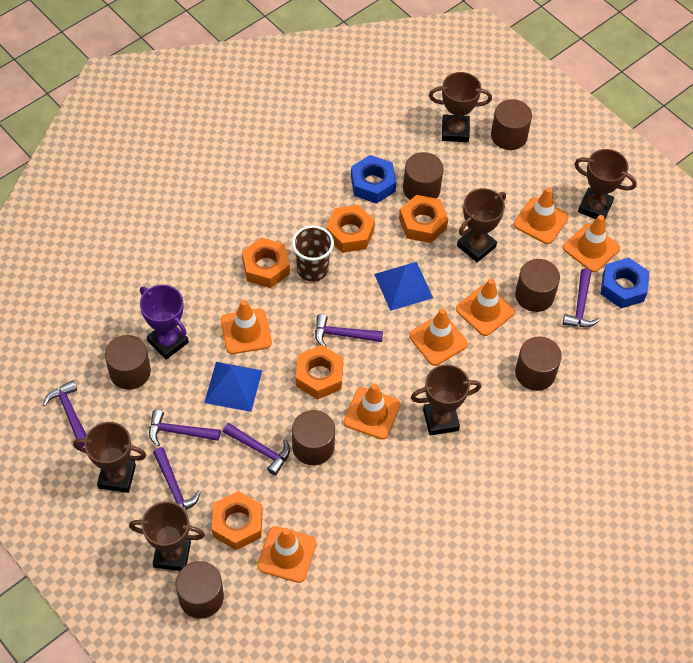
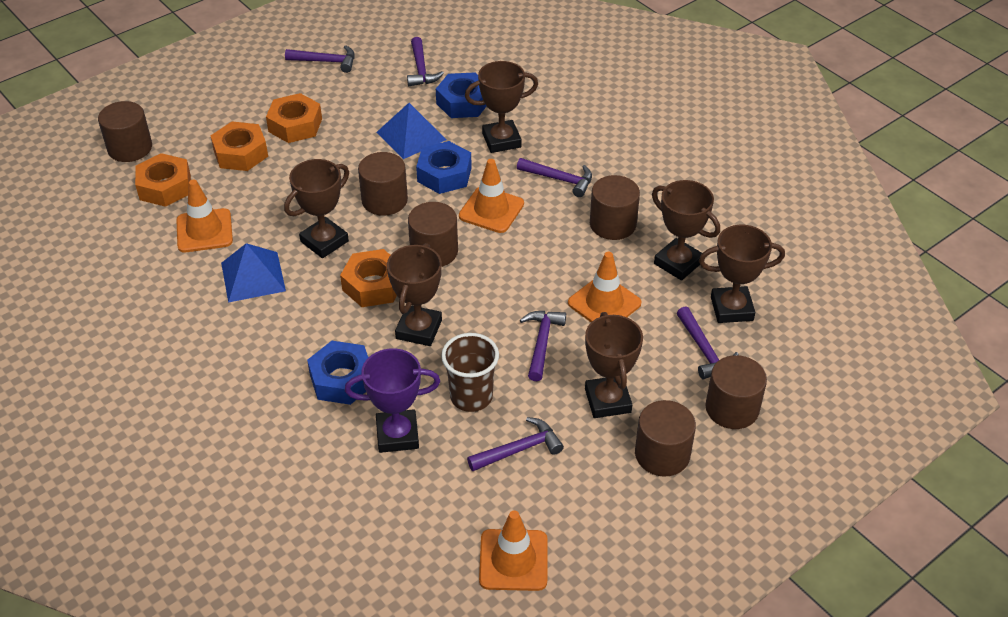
blue nut: [351,155,396,204] [601,258,650,308] = 2 -> [307,341,369,405] [416,141,472,194] [436,73,487,118] = 3
brown cylinder: [105,335,151,390] [176,561,224,619] [292,410,335,465] [403,152,444,200] [491,99,532,150] [515,259,560,312] [515,336,562,391] = 7 -> [98,101,152,162] [358,152,408,216] [408,202,458,267] [590,175,640,240] [635,400,696,477] [705,355,767,429] = 6
orange nut: [212,491,263,550] [242,237,290,288] [296,345,343,400] [326,205,375,253] [399,195,448,243] = 5 -> [135,153,191,207] [210,121,268,171] [266,93,322,143] [340,249,397,307] = 4
orange traffic cone: [221,300,272,354] [257,526,317,583] [344,383,401,440] [409,308,468,366] [456,278,515,336] [514,187,568,244] [563,215,620,272] = 7 -> [176,179,233,252] [459,159,524,233] [479,510,548,591] [568,252,642,322] = 4

